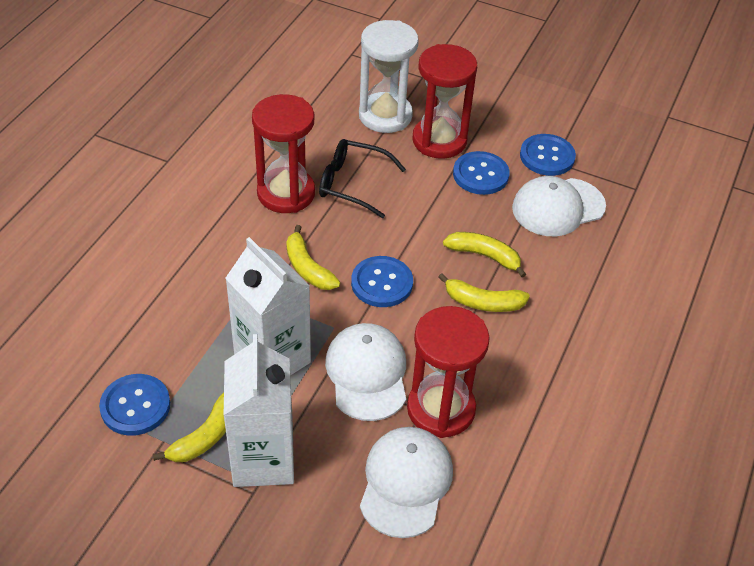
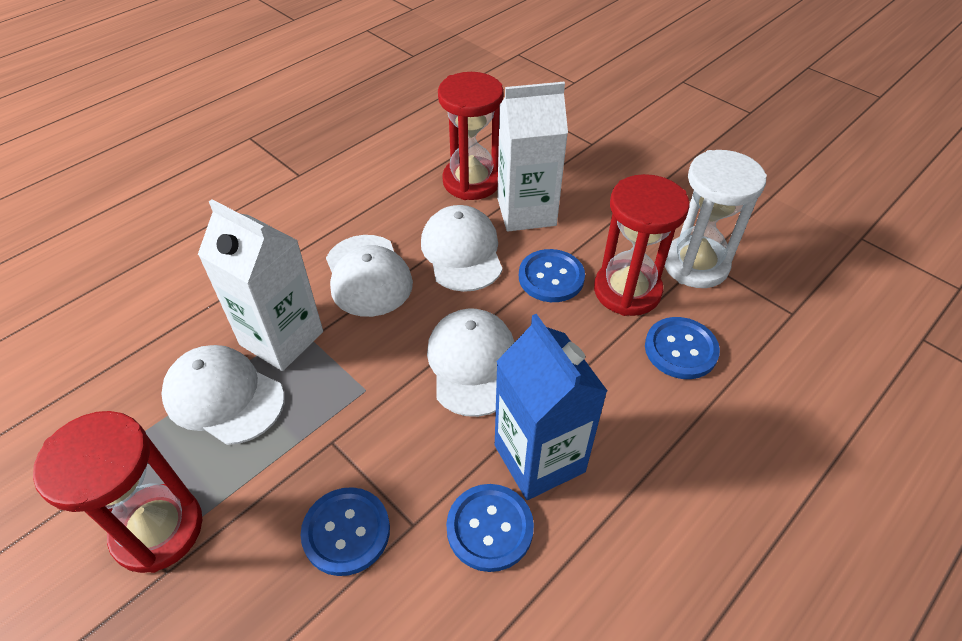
black glasses: [319,139,406,218] = 1 -> none = 0
blue carton: none = 0 -> [495,314,607,500] = 1
white cap: [325,323,406,421] [360,427,453,538] [512,176,606,236] = 3 -> [161,345,284,445] [326,235,413,317] [421,205,503,292] [427,308,514,417] = 4
yellow banana: [153,392,226,462] [286,225,340,290] [438,273,530,312] [443,232,526,278] = 4 -> none = 0

